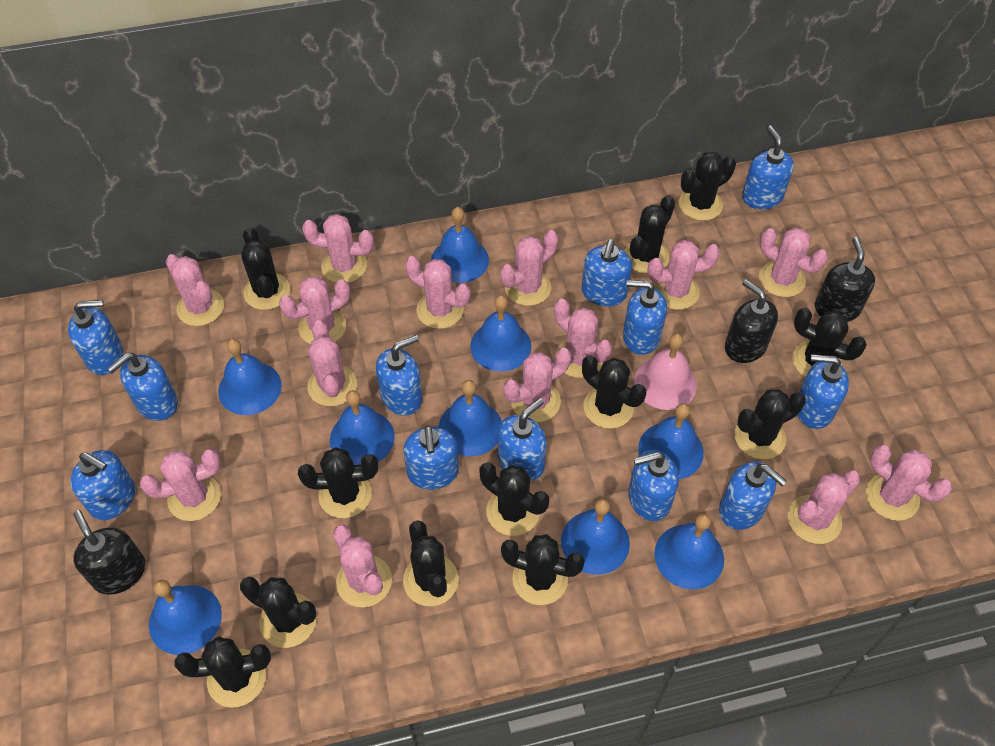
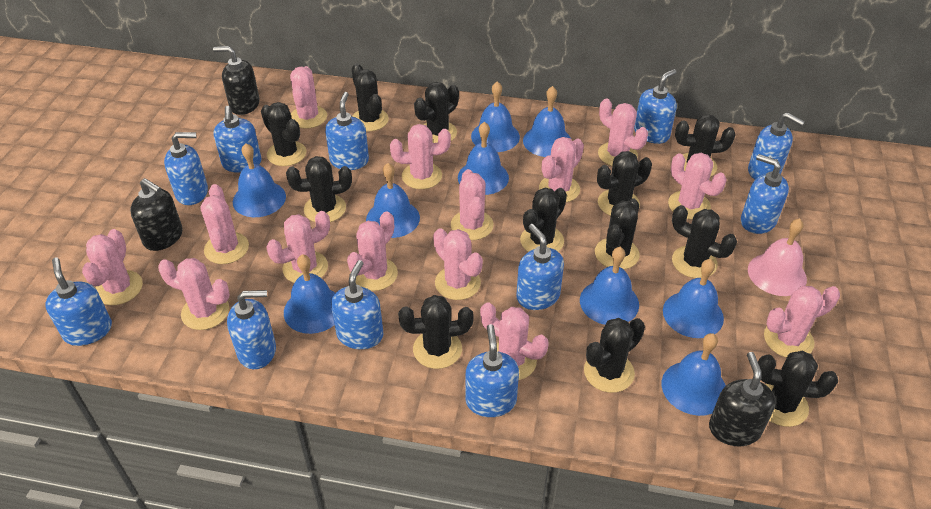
blue soap dispenser: [68,300,123,375] [70,450,135,520] [107,353,178,421] [376,335,422,416] [403,425,459,490] [498,398,547,481] [581,239,632,306] [623,280,667,355] [628,450,679,521] [719,462,787,530] [742,126,794,209] [797,355,849,429] = 12 -> [45,258,112,346] [164,132,208,205] [213,106,262,173] [227,290,276,369] [325,92,369,170] [331,260,384,349] [466,324,519,417] [516,224,564,310] [634,69,677,144] [741,154,789,234] [748,112,805,180] = 11

